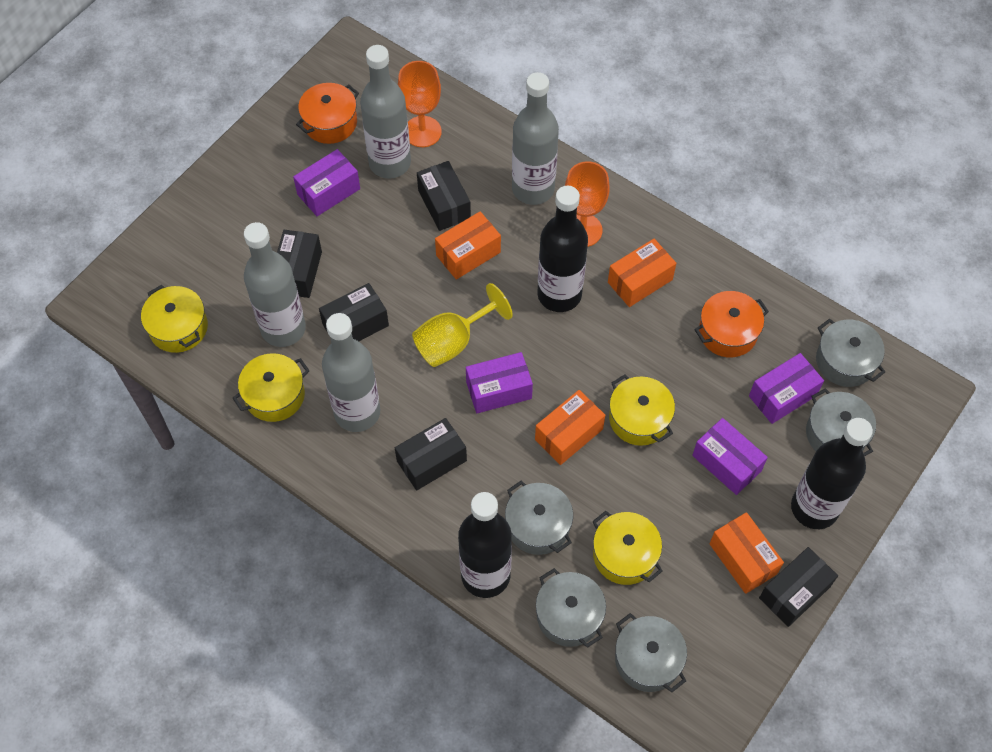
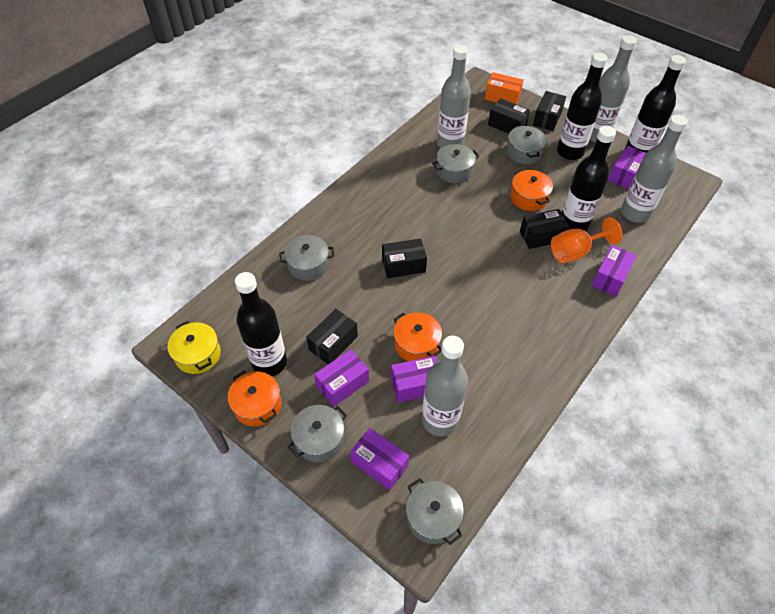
black bottle: [458,492,512,598] [537,186,588,312] [791,418,873,529] = 3 -> [235,272,287,376] [557,53,608,160] [562,126,616,231] [625,55,686,153] = 4
orange box: [435,211,501,280] [535,390,605,465] [608,239,676,307] [710,512,784,594] = 4 -> [485,72,524,104] = 1
orange goblet: [398,61,442,147] [565,161,610,247] = 2 -> [551,217,622,263] = 1
orange pot: [296,83,359,144] [694,291,769,357] = 2 -> [228,371,282,427] [393,312,442,361] [510,169,553,211] = 3
purple box: [293,149,360,216] [466,352,533,413] [692,418,768,495] [749,353,824,424] = 4 -> [314,349,369,407] [350,428,409,490] [391,356,437,403] [592,245,637,297] [608,146,646,190] = 5
yellow goblet: [412,283,513,367] = 1 -> none = 0
yellow pot: [141,285,208,353] [233,353,309,422] [592,511,663,585] [609,374,675,446] = 4 -> [167,321,221,374] = 1

